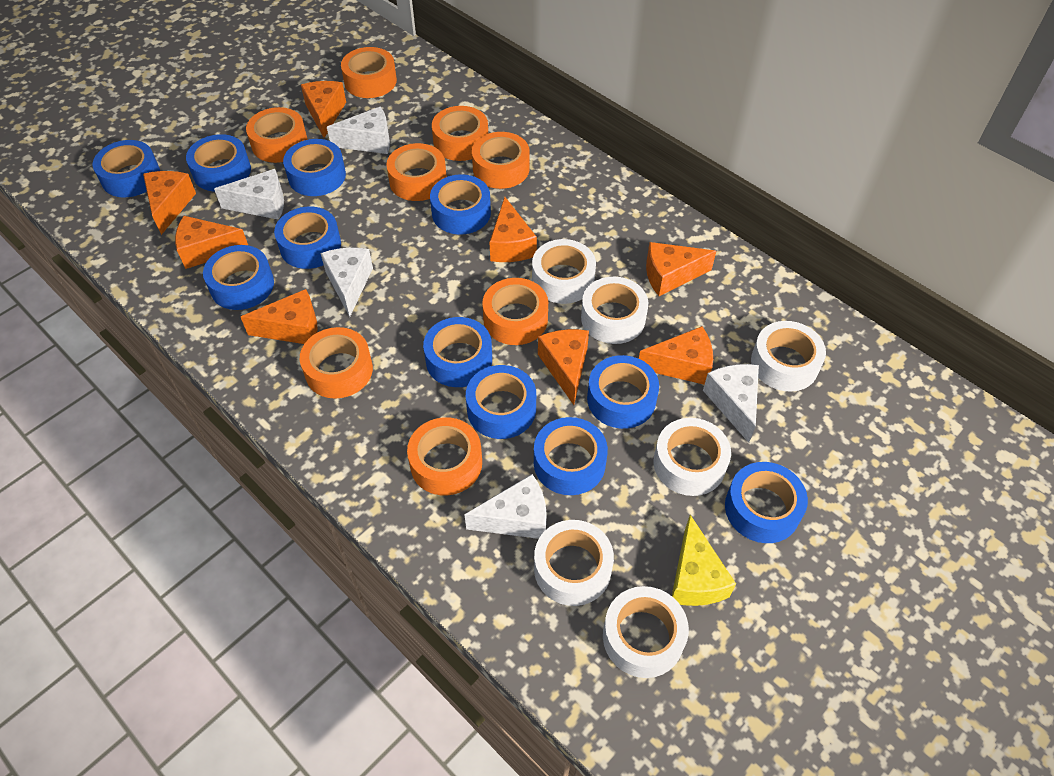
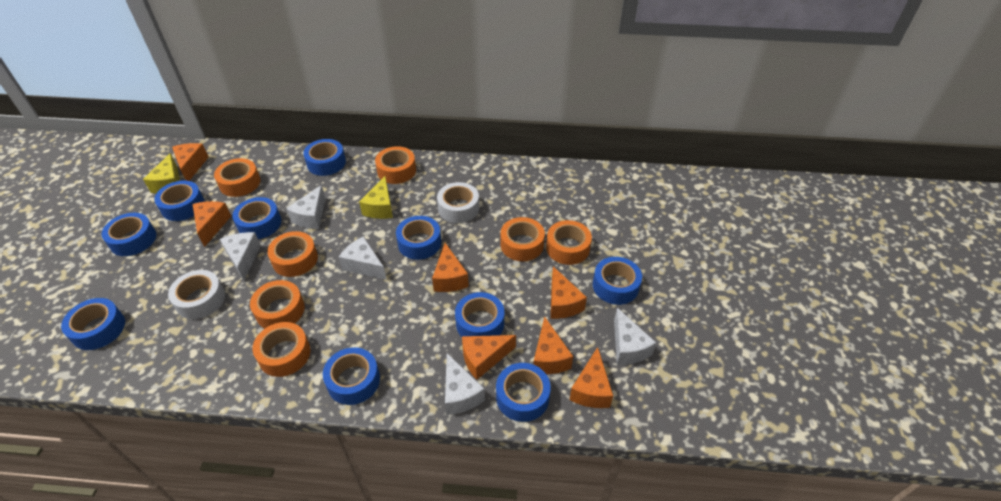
blue tape: [93,140,160,197] [186,134,251,192] [203,245,274,310] [274,207,341,269] [283,139,346,196] [423,317,492,387] [430,174,491,235] [466,365,536,439] [534,417,608,495] [587,355,659,429] [725,462,808,543] = 11 -> [61,298,125,350] [101,213,156,256] [154,180,205,221] [232,197,281,239] [303,139,346,176] [323,347,380,405] [396,216,441,260] [455,292,504,337] [496,363,551,422] [593,257,642,305] = 10
orange cheese: [143,171,196,235] [175,216,248,269] [241,289,318,344] [301,81,346,138] [489,197,537,262] [538,329,589,405] [639,326,713,385] [646,242,716,296] = 8 -> [172,143,209,181] [192,201,231,247] [432,243,469,292] [462,335,516,380] [533,317,573,374] [551,266,587,319] [569,347,613,408] = 7
orange tape: [246,107,308,163] [300,327,373,399] [341,47,397,98] [386,143,447,201] [407,417,482,495] [432,106,488,161] [472,132,530,189] [482,278,548,345] = 8 -> [214,158,261,197] [250,280,305,329] [252,322,310,377] [267,231,318,277] [375,146,416,184] [500,217,545,261] [546,220,592,265] = 7
white tape: [532,239,596,304] [534,520,614,606] [581,277,648,344] [603,586,689,678] [653,418,731,496] [751,321,826,392] = 6 -> [168,270,225,319] [437,182,479,223] = 2
yellow cheese: [672,515,736,606] = 1 -> [143,153,180,194] [359,176,393,219] = 2

